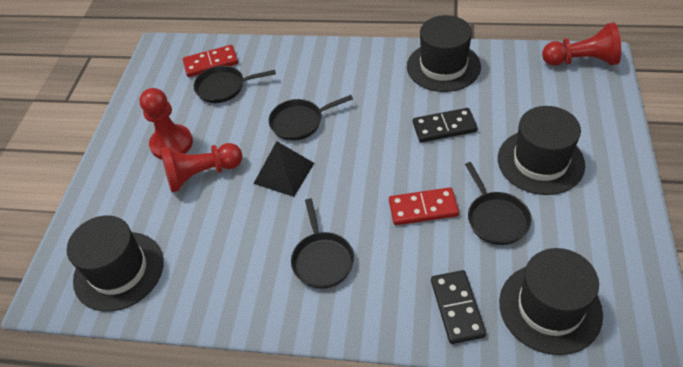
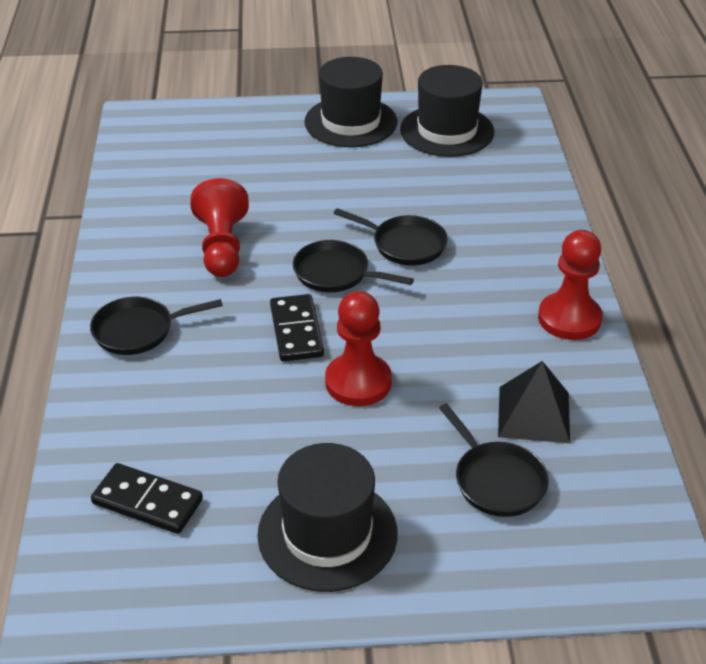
black hat: [67,215,164,312] [407,15,481,92] [498,106,585,195] [499,248,603,355] = 4 -> [257,443,398,592] [304,57,397,147] [400,65,494,157] = 3
red domino: [183,45,238,77] [389,187,459,225] = 2 -> none = 0

